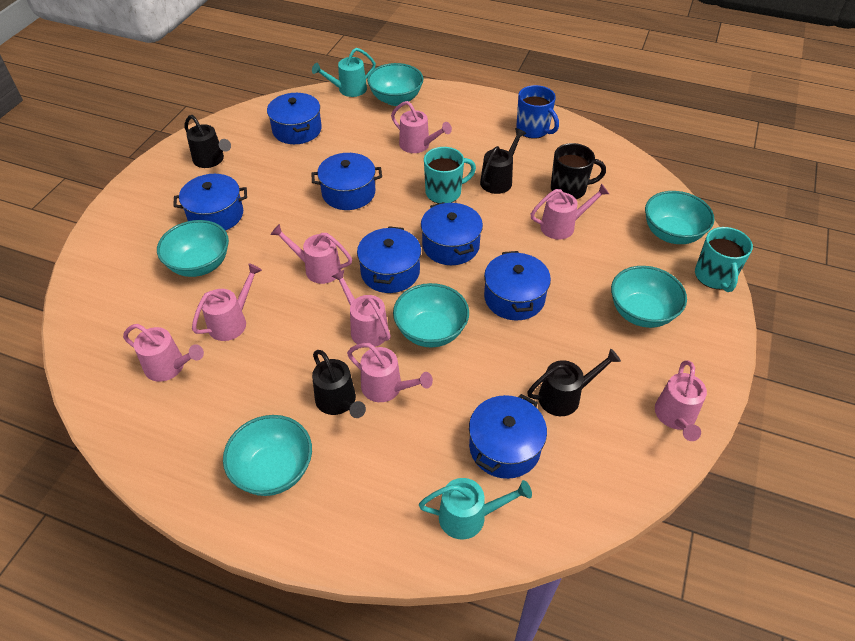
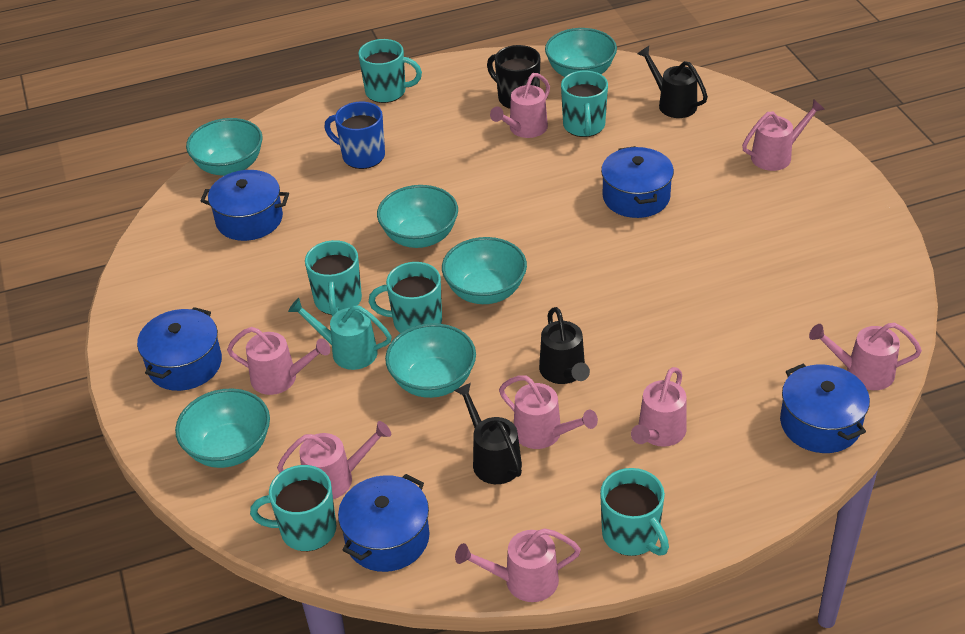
black watering can: [185,115,231,168] [312,350,366,418] [480,128,526,194] [527,349,621,416] = 4 -> [454,383,522,484] [539,307,590,384] [637,46,708,118] = 3
blue pot: [173,174,247,231] [267,93,322,144] [311,153,382,210] [357,226,421,293] [421,202,483,265] [469,394,547,479] [484,251,551,320] = 7 -> [137,307,222,391] [200,170,289,241] [338,474,430,572] [601,146,674,218] [780,364,870,453] = 5
turquoise mug: [424,147,476,203] [695,227,753,292] = 2 -> [250,465,336,551] [305,240,362,316] [358,39,422,103] [369,262,442,333] [561,71,608,137] [600,468,669,556] = 6
turquoise watering can: [312,48,376,97] [419,478,532,540] = 2 -> [288,298,392,370] = 1

